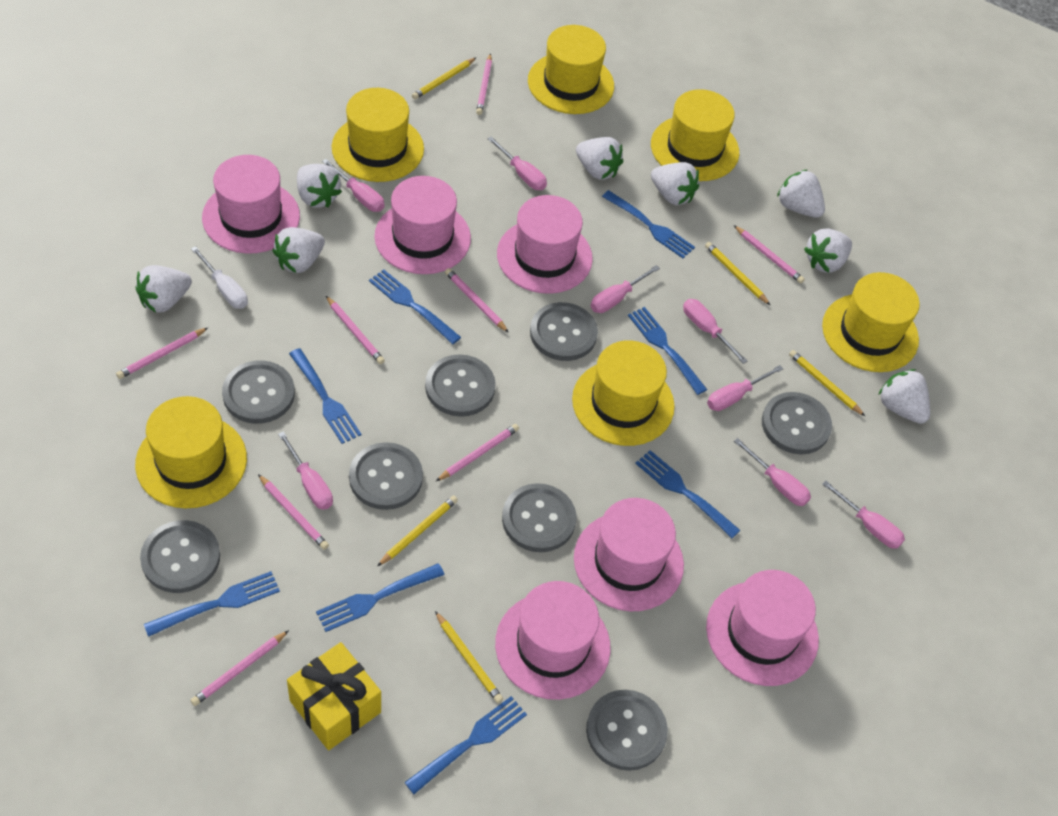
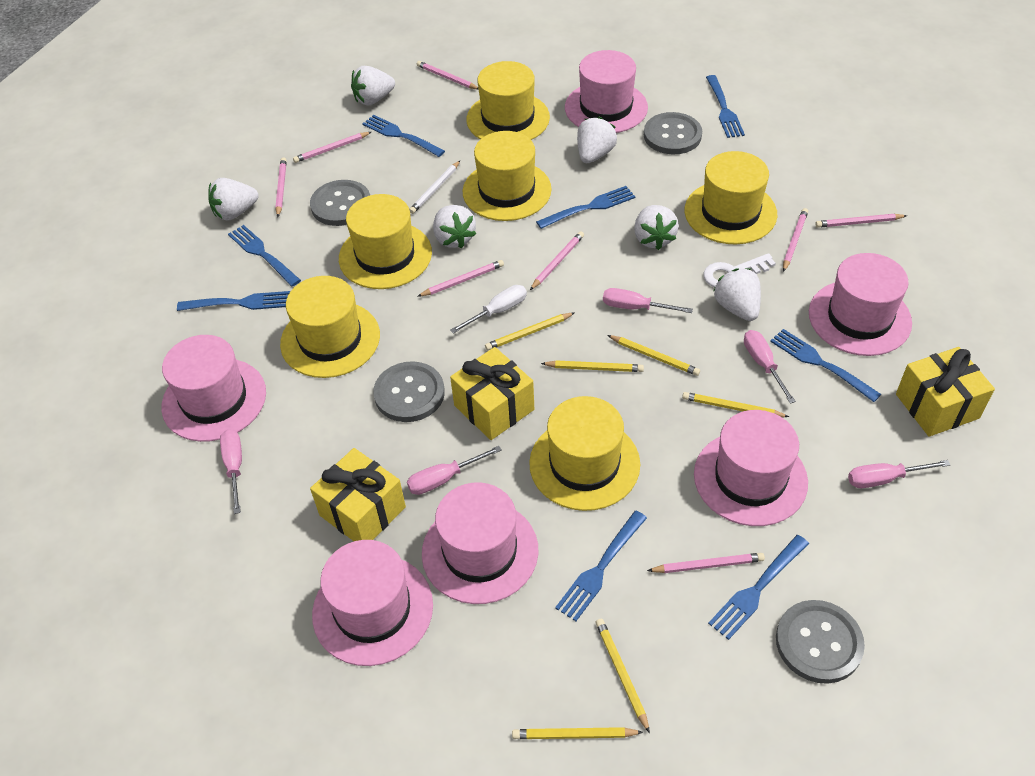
grey button: [140,520,220,593] [222,360,295,424] [349,442,423,510] [425,354,496,416] [502,483,576,552] [530,302,598,361] [586,690,668,771] [762,392,832,454] = 8 -> [310,180,370,226] [373,361,445,422] [644,112,702,154] [776,600,865,684] = 4
pink screwdriver: [278,431,333,510] [322,159,385,212] [487,136,547,190] [591,265,660,313] [683,299,747,364] [707,365,783,411] [734,438,811,506] [822,481,905,549] = 8 -> [220,429,242,514] [407,446,502,495] [603,288,693,313] [744,330,796,404] [848,460,950,488] = 5
white key: none = 0 -> [703,253,776,287] = 1
white pencil: none = 0 -> [409,161,460,214] = 1
white strawberry: [136,265,192,313] [273,227,325,273] [297,164,342,208] [576,137,623,180] [651,162,699,205] [777,170,825,218] [804,228,852,273] [878,369,930,424] = 8 -> [208,178,259,221] [351,66,395,105] [433,205,476,249] [577,117,617,163] [634,205,679,250] [713,268,761,321] = 6
yellow gift: [287,642,381,750] = 1 -> [310,448,406,541] [450,347,534,440] [896,347,995,437] = 3
yellow pencil: [377,495,458,566] [412,58,476,99] [435,611,503,703] [705,242,770,305] [789,350,865,416] = 5 -> [485,313,574,350] [512,727,643,739] [541,360,644,372] [595,619,650,733] [607,335,700,376] [682,392,789,417] = 6

